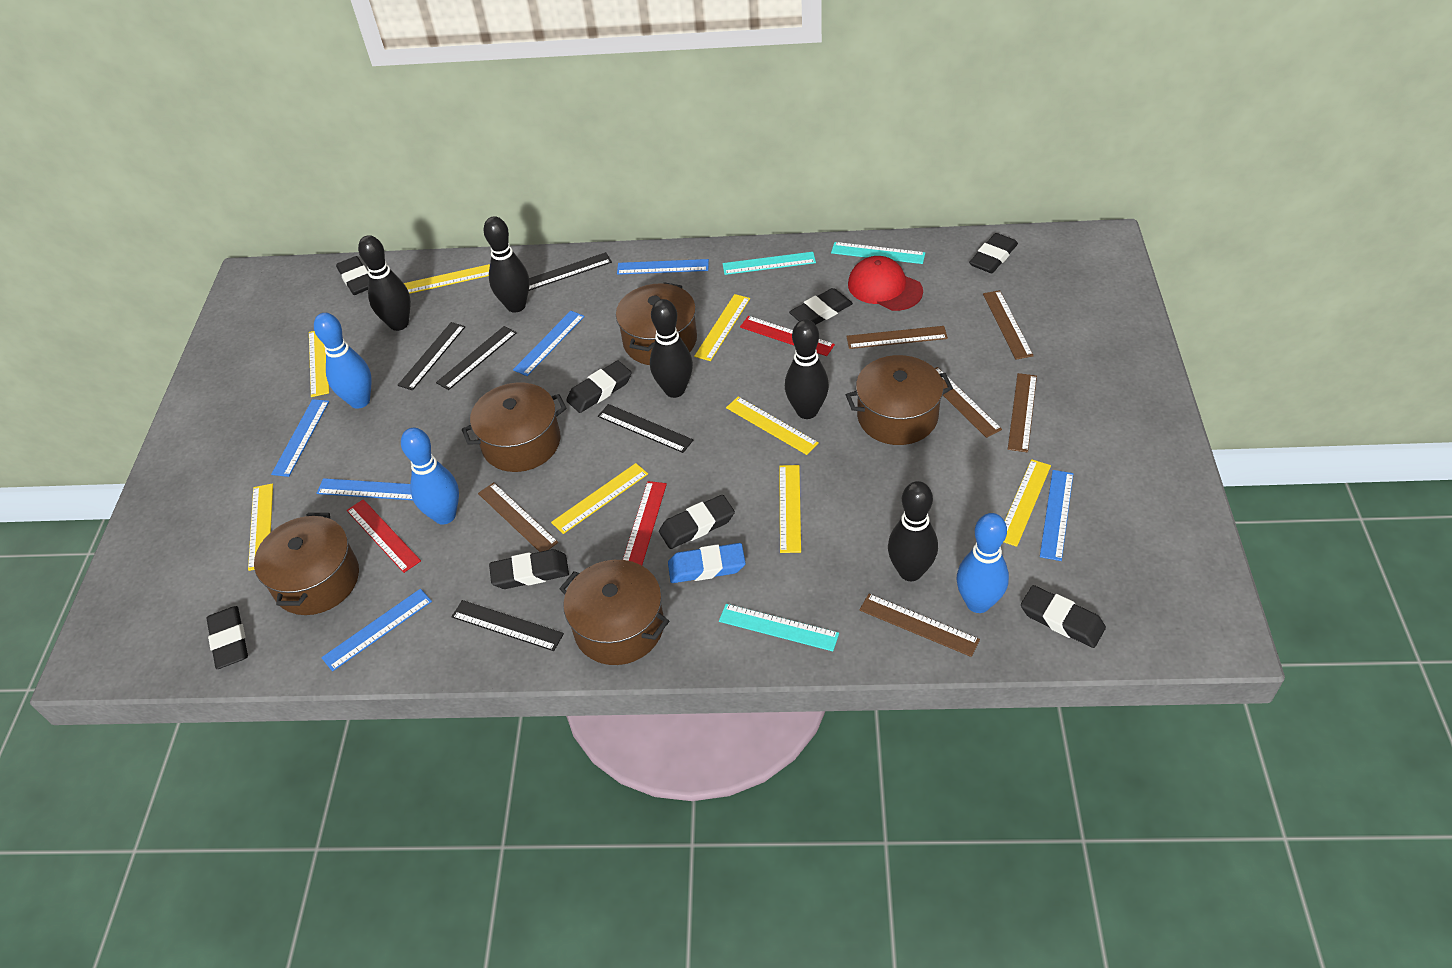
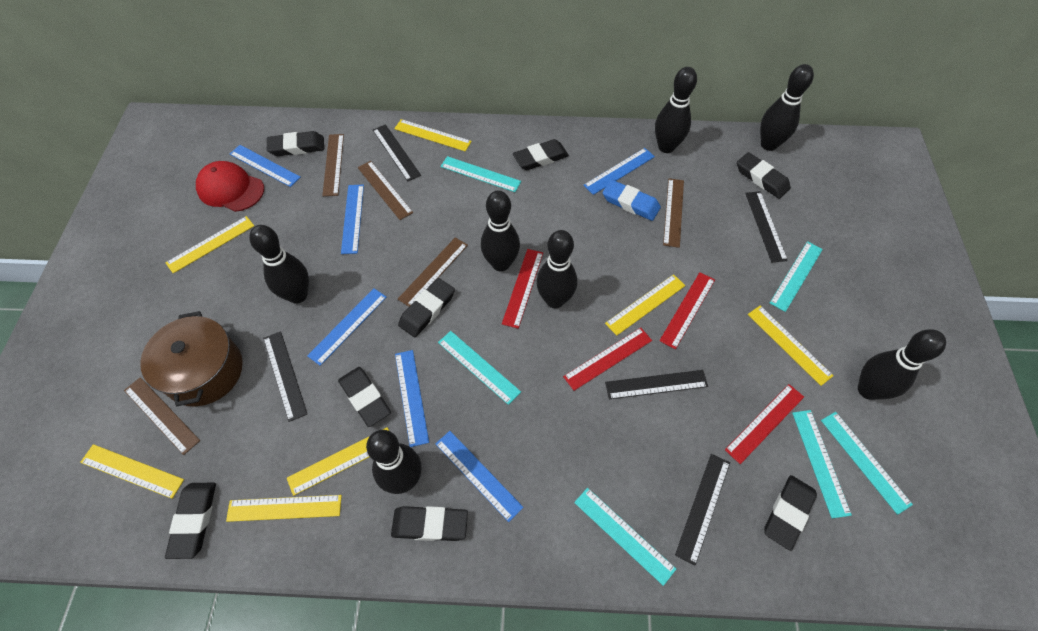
black bowling pin: [358,235,411,331] [483,216,530,312] [650,299,693,398] [785,319,829,419] [888,481,938,581] = 5 -> [249,225,309,304] [366,430,421,494] [481,191,520,271] [536,230,577,308] [655,67,697,153] [760,64,814,151] [858,329,946,400] = 7
blue bowling pin: [314,313,372,409] [401,428,459,525] [957,513,1009,613] = 3 -> none = 0
brown pot: [254,513,359,615] [462,383,567,472] [559,560,669,665] [616,282,697,365] [846,355,953,445] = 5 -> [140,311,243,406] = 1
brown ruler: [478,482,558,552] [846,326,948,349] [859,594,980,657] [935,367,1002,438] [983,290,1034,360] [1008,373,1037,452] = 6 -> [124,377,200,455] [322,134,344,196] [358,161,413,220] [398,237,468,307] [663,178,684,248] = 5
red ruler: [347,499,421,573] [623,481,667,565] [740,316,835,356] = 3 -> [502,249,543,329] [563,328,652,391] [659,272,715,349] [725,384,804,464] = 4
turquoise ruler: [719,604,839,651] [723,252,816,275] [831,242,925,264] = 3 -> [438,331,521,405] [440,156,521,192] [574,488,676,586] [770,241,823,312] [792,410,852,518] [821,412,913,515] = 6
yellow ruler: [248,483,273,571] [309,331,329,397] [404,264,490,294] [551,463,648,534] [694,294,750,361] [726,397,819,455] [779,465,801,553] [1004,459,1051,547] = 8 -> [80,444,184,499] [166,216,254,274] [226,495,342,522] [287,427,389,496] [394,119,472,151] [605,274,685,336] [748,306,834,386] = 7

